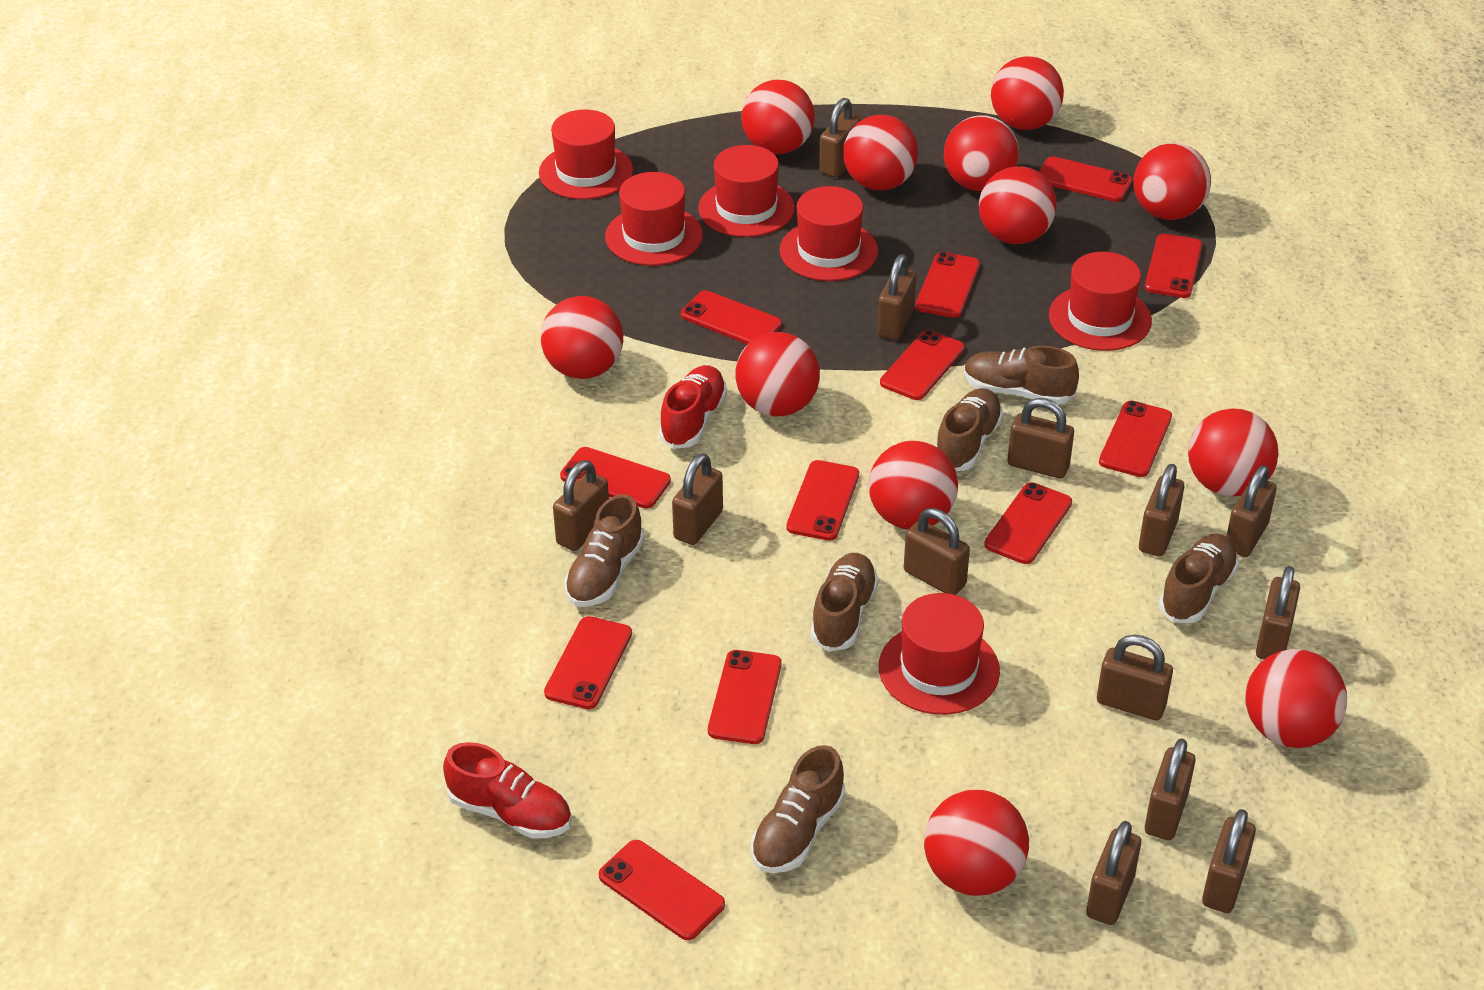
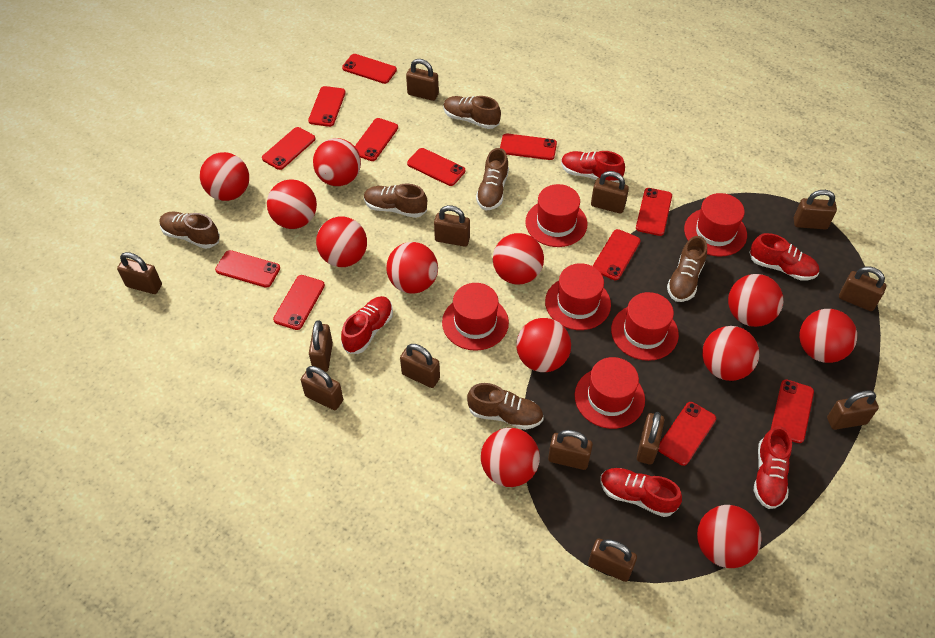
red shoe: [443,742,572,838] [659,365,727,449] = 2 -> [341,296,393,354] [561,151,625,183] [600,468,682,517] [749,233,819,281] [754,426,792,509] = 5

